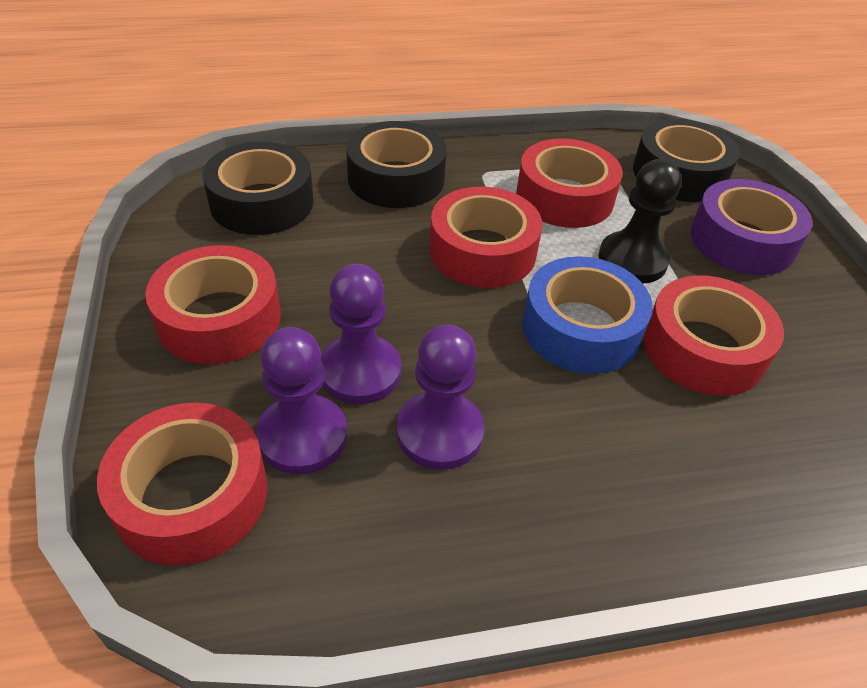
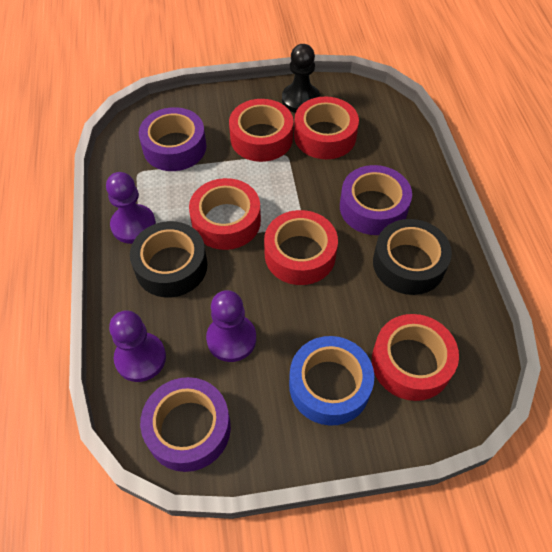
black tape: [203,141,314,235] [346,121,447,208] [633,119,740,202] = 3 -> [130,221,208,297] [373,219,452,295] = 2
purple tape: [690,179,813,275] = 1 -> [139,107,206,171] [140,377,231,472] [340,165,412,235] = 3

